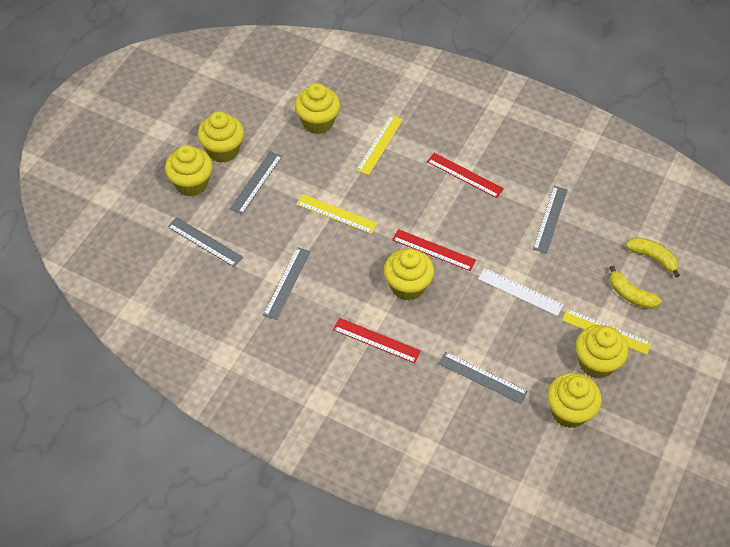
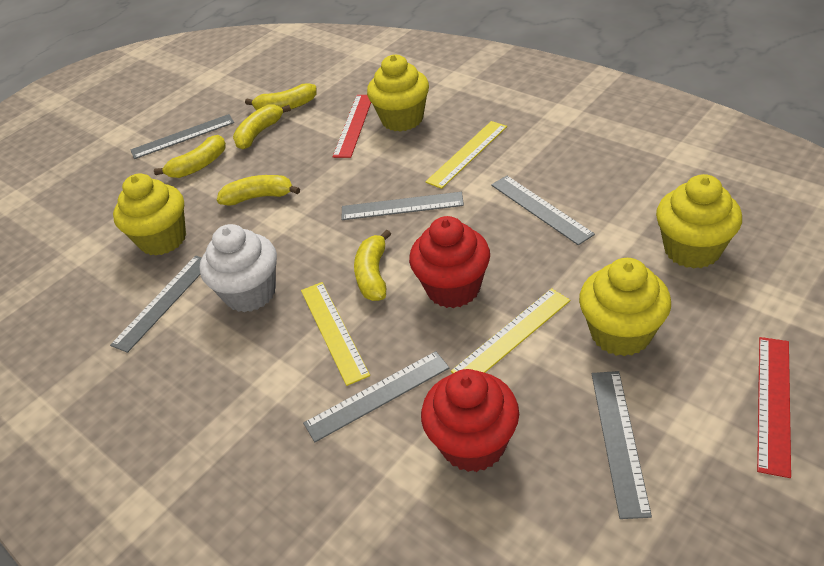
grey ruler: [167,217,243,267] [230,151,282,214] [263,247,311,320] [438,352,528,404] [533,186,567,253] = 5 -> [110,256,202,353] [131,114,234,159] [303,351,450,442] [341,192,464,220] [491,176,595,245] [592,371,652,519] = 6
red cupcake: none = 0 -> [409,216,490,308] [421,369,519,472] = 2
red ruler: [333,318,421,363] [392,229,476,271] [427,153,504,198] = 3 -> [333,95,371,158] [757,337,791,478] = 2
white cupcake: none = 0 -> [200,224,277,312] = 1
white ruler: [478,268,564,316] = 1 -> none = 0
yellow banana: [609,265,662,309] [626,237,680,277] = 2 -> [154,135,226,178] [217,175,300,206] [233,105,291,150] [245,83,317,110] [354,229,391,301] = 5
yellow cupcake: [165,145,213,196] [197,112,244,163] [295,83,340,134] [384,249,434,300] [547,373,602,428] [576,325,629,379] = 6 -> [113,174,186,256] [367,54,429,131] [579,258,671,356] [656,174,742,269] = 4

